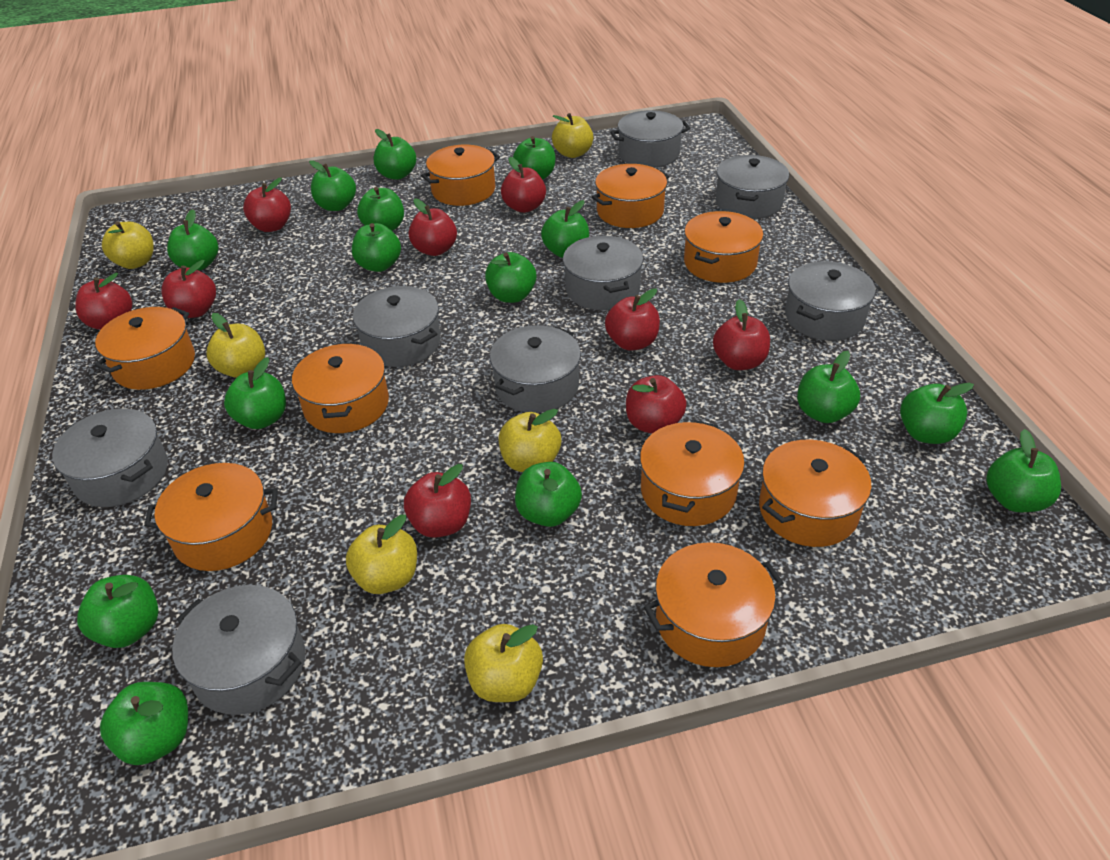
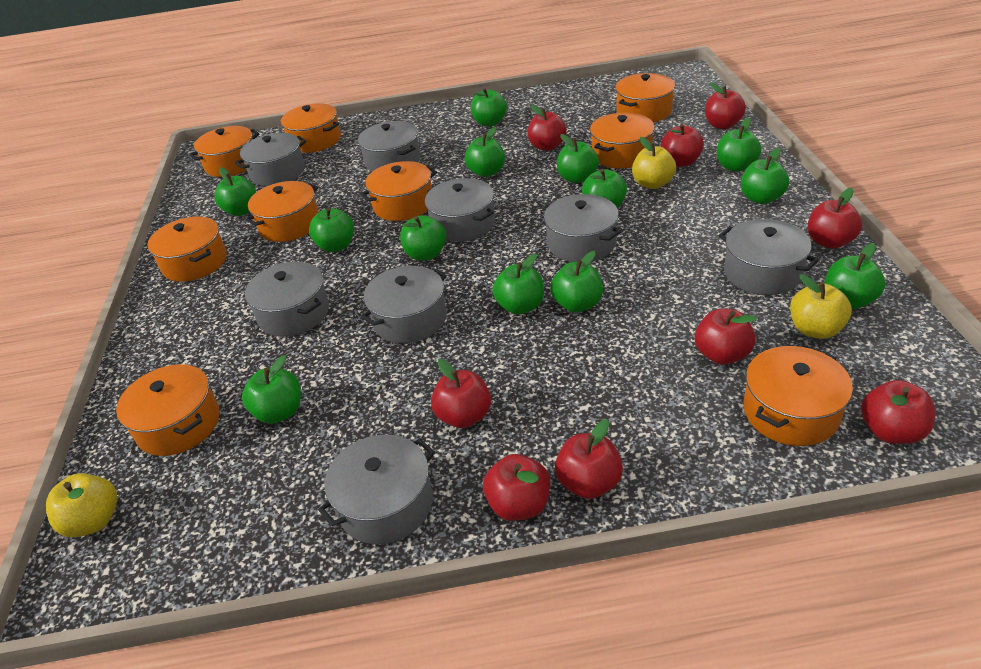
green apple: [77,575,159,648] [100,682,188,765] [167,209,218,270] [224,357,286,429] [309,160,356,211] [352,223,401,272] [357,187,404,231] [374,129,416,180] [485,252,536,303] [513,136,555,180] [515,462,582,527] [541,200,589,258] [797,351,860,423] [900,383,974,444] [986,429,1061,512] = 15 -> [214,167,256,216] [242,355,301,424] [309,208,354,252] [400,215,446,261] [465,127,505,177] [471,88,507,126] [492,254,544,315] [551,251,603,313] [557,134,599,183] [582,169,627,208] [717,118,761,172] [741,148,789,204] [825,243,885,309] = 13
yellow apple: [102,221,154,269] [207,313,265,378] [346,515,417,594] [464,624,543,702] [499,409,561,472] [552,113,593,158] = 6 -> [46,473,117,537] [632,137,676,189] [790,274,852,339] = 3

